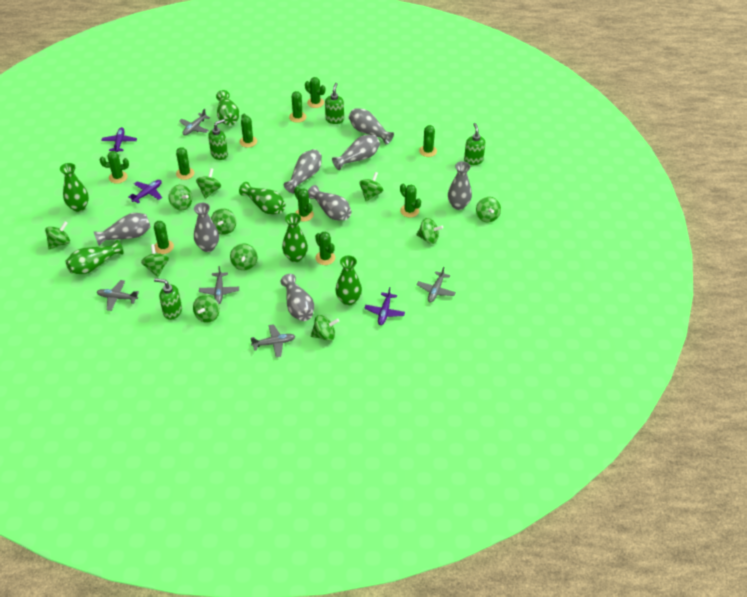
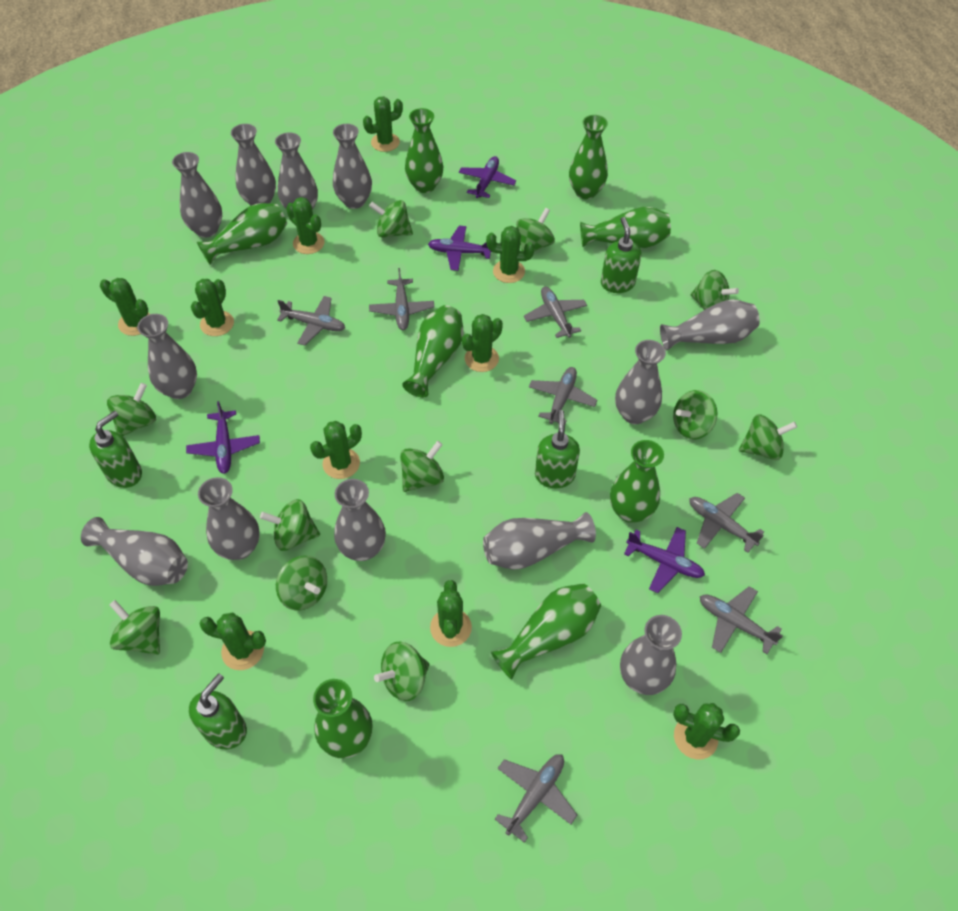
green vase: [60,163,89,212] [66,240,124,274] [216,90,239,125] [239,182,285,215] [282,213,308,262] [335,255,362,306] = 6 -> [197,203,287,265] [313,679,373,758] [402,305,463,397] [405,108,443,193] [491,583,601,680] [569,115,608,199] [580,207,671,248] [610,440,664,523] = 8
grey plane: [97,280,139,311] [179,109,210,135] [199,266,239,304] [250,324,295,357] [416,267,456,302] = 5 -> [277,296,345,346] [369,268,434,330] [495,754,577,843] [524,287,587,338] [529,367,597,424] [689,493,764,553] [700,586,783,654] = 7
grey vase: [94,213,151,246] [194,203,219,252] [280,274,314,321] [284,149,322,193] [308,185,351,221] [332,135,380,170] [349,108,394,144] [448,161,472,210] = 8 -> [81,517,188,586] [137,314,197,399] [172,152,222,238] [198,477,260,560] [231,124,276,206] [275,132,318,210] [333,124,372,209] [334,479,386,561] [483,512,596,570] [615,340,666,424] [620,615,682,695] [660,299,760,351] = 12
purple plane: [101,127,137,152] [128,180,162,204] [364,287,405,325] = 3 -> [186,401,260,474] [428,226,492,271] [459,156,516,198] [624,527,705,593] = 4

